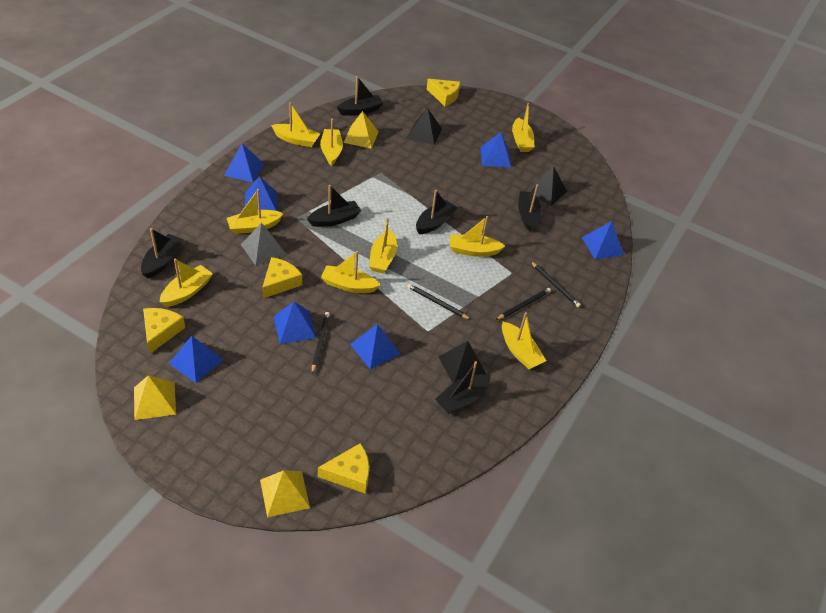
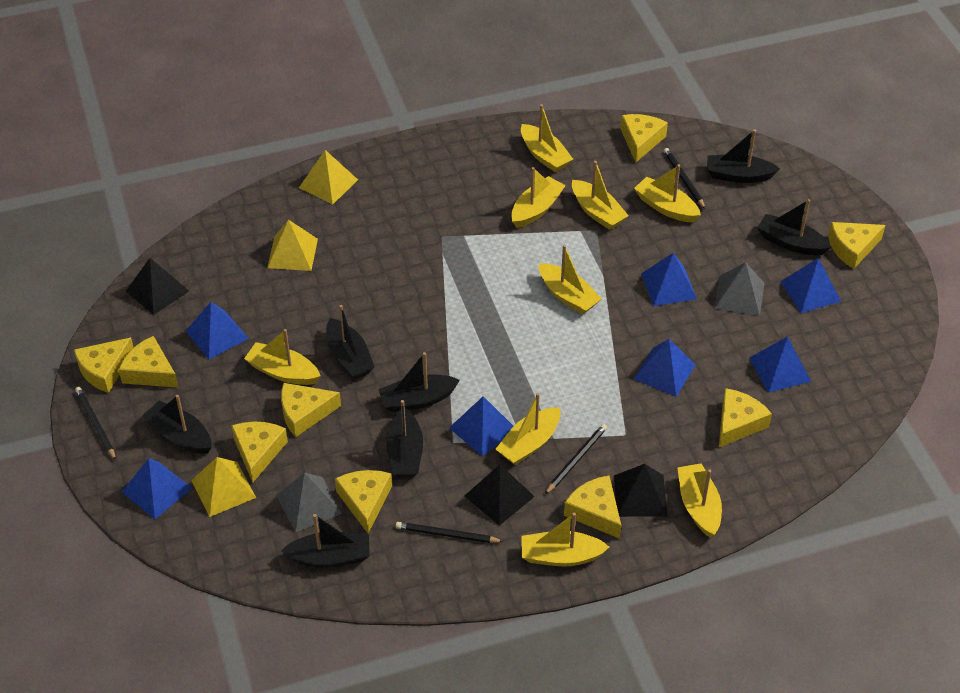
black boat: [141,228,183,279] [307,185,361,227] [337,76,384,116] [416,190,458,234] [435,361,491,414] [518,184,542,231] = 6 -> [142,395,212,454] [281,514,370,568] [326,305,375,379] [378,352,460,412] [386,400,423,477] [707,129,780,183] [757,199,831,255] = 7
grey pyramid: [241,223,286,266] = 1 -> [276,472,342,533] [714,262,765,316] = 2
yellow cheese: [143,308,185,354] [262,257,302,298] [318,443,369,493] [427,79,460,107] = 4 -> [74,338,134,393] [119,336,179,388] [231,422,288,483] [281,383,341,437] [335,470,392,533] [564,475,621,539] [621,114,668,162] [719,388,772,447] [828,222,885,269] = 9

